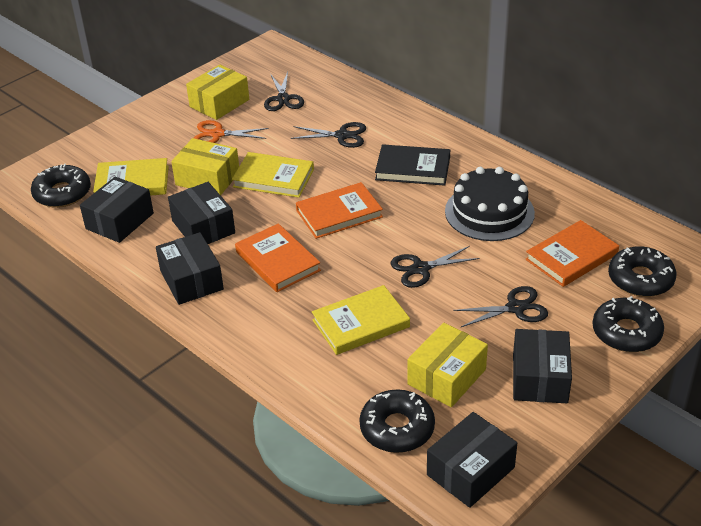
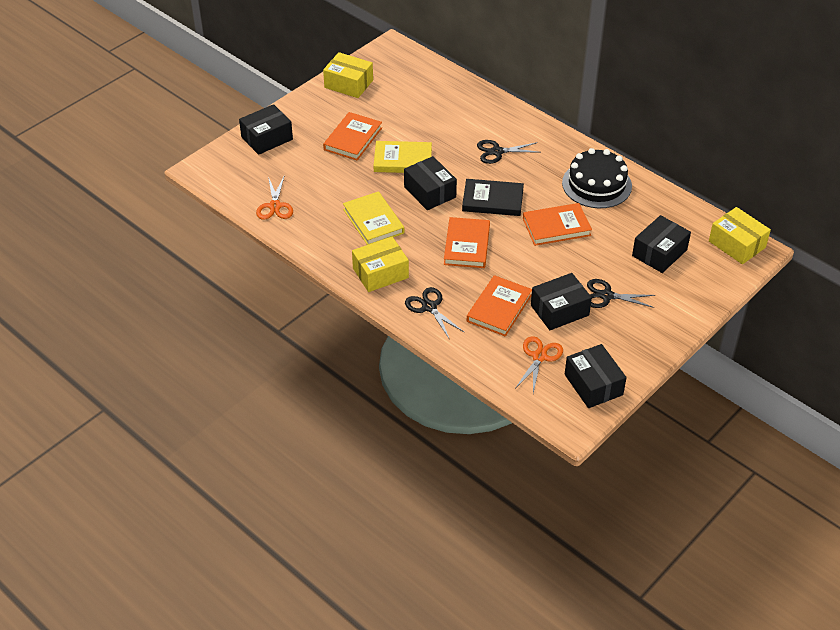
black donut: [31,164,91,208] [359,389,435,453] [593,296,664,352] [608,246,677,297] = 4 -> none = 0
black scissors: [264,72,304,111] [291,122,366,148] [390,246,480,288] [453,286,548,327] = 4 -> [405,287,465,340] [477,140,538,164] [587,279,655,308] = 3
orange book: [235,223,321,292] [296,182,383,239] [526,220,619,287] = 3 -> [323,112,382,160] [444,217,490,268] [467,275,532,337] [523,203,592,246] = 4
orange scissors: [194,120,269,143] = 1 -> [256,175,293,220] [515,336,563,393] = 2
yellow book: [93,158,169,196] [232,152,314,198] [312,285,410,355] = 3 -> [343,191,404,245] [374,141,432,173] = 2

